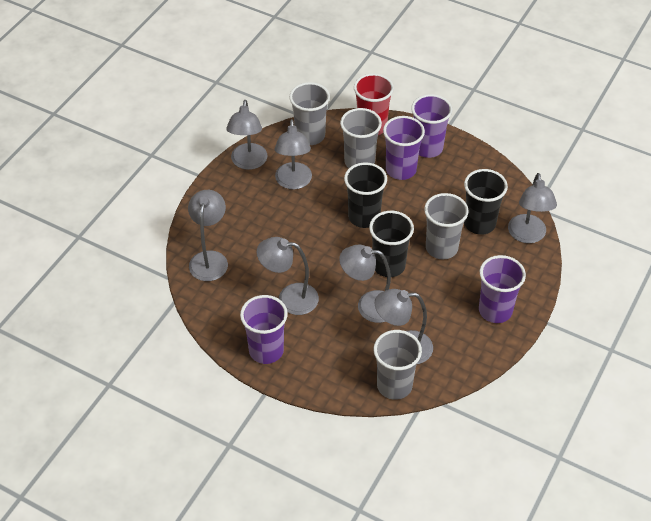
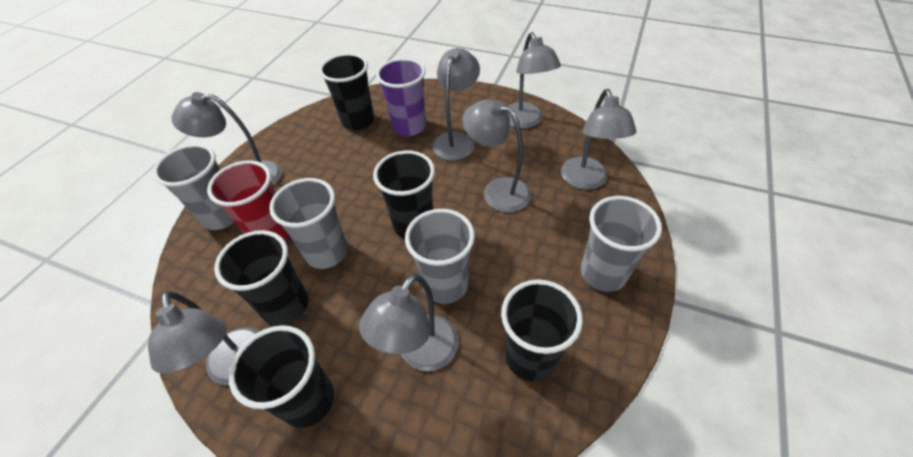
black cup: [344,162,387,228] [369,211,414,277] [464,169,508,235] = 3 -> [214,230,308,326] [228,325,334,428] [319,53,374,130] [373,150,435,239] [501,280,583,382] = 5
purple cup: [240,295,288,364] [383,116,425,180] [411,94,452,158] [479,255,526,323] = 4 -> [376,58,426,136] = 1

